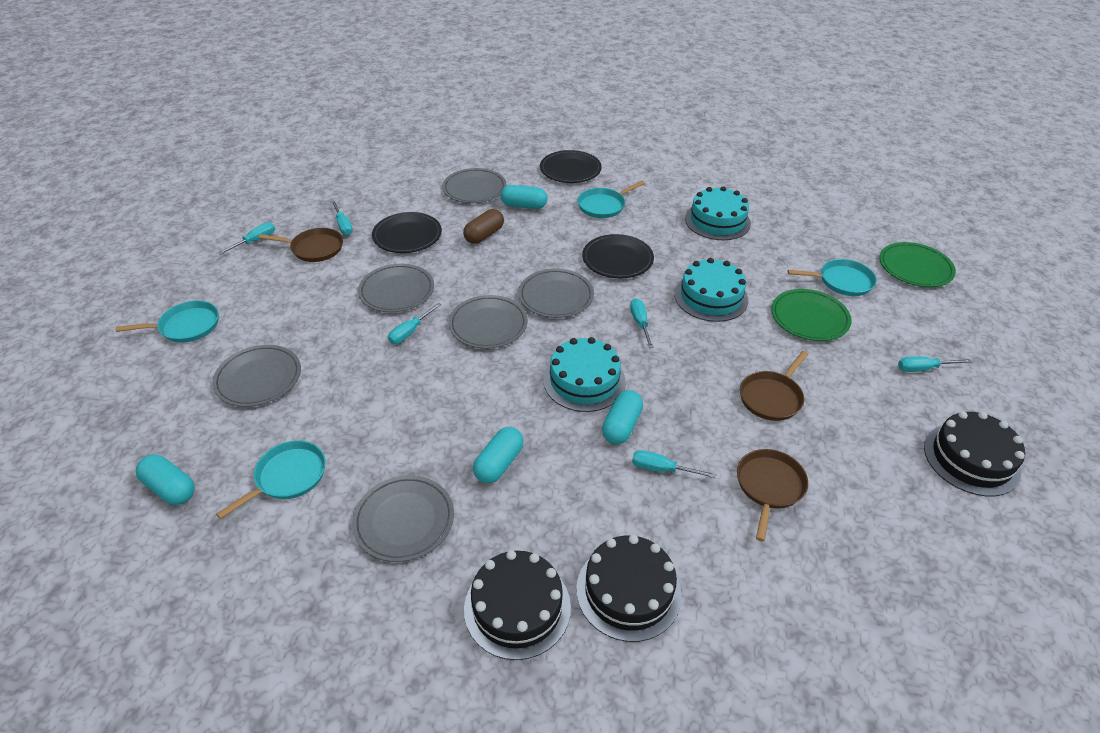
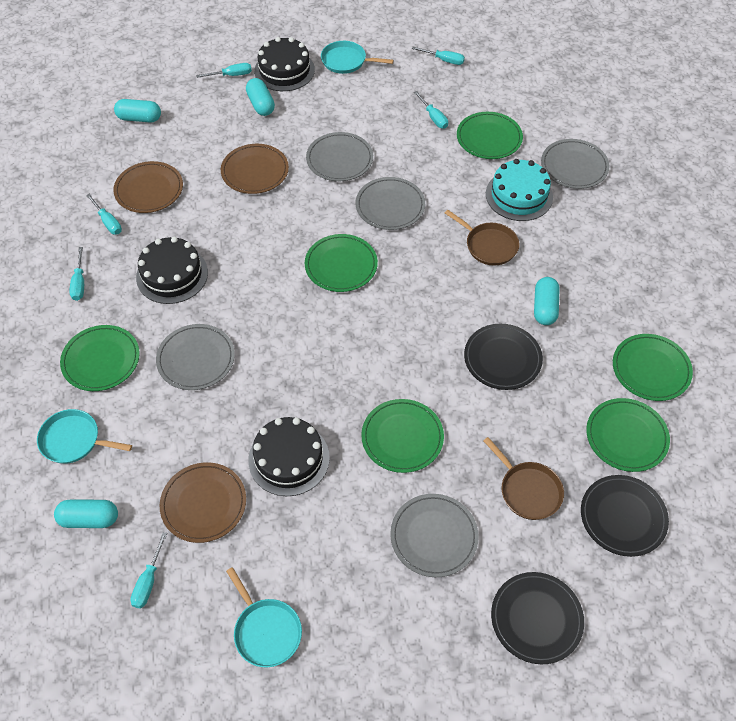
brown capsule: [463,209,504,244] = 1 -> none = 0
brown pan: [258,228,343,262] [737,449,808,542] [740,351,808,421] = 3 -> [445,210,519,266] [483,437,564,520] = 2
brown plate: none = 0 -> [113,161,183,213] [160,462,246,543] [221,144,289,194] = 3
green plate: [771,289,852,341] [879,242,956,287] = 2 -> [60,325,140,391] [305,234,378,292] [361,399,444,473] [457,112,523,159] [586,398,670,472] [613,334,693,401] = 6
grey plate: [212,345,301,407] [352,475,454,562] [358,264,434,312] [442,168,506,203] [449,295,528,349] [518,269,594,318] = 6 -> [156,324,235,390] [306,132,373,181] [356,177,425,230] [390,494,479,577] [541,139,609,189] = 5
turquoise cake: [543,337,626,412] [674,258,748,322] [685,186,751,240] = 3 -> [486,159,553,221] = 1
turquoise pan: [116,301,219,343] [216,440,326,519] [577,181,645,218] [788,259,877,296] = 4 -> [37,409,132,464] [226,567,302,667] [321,41,394,74] = 3

